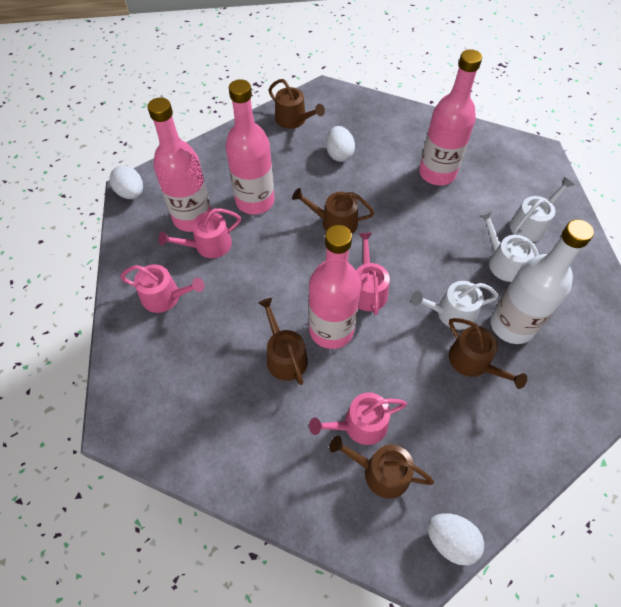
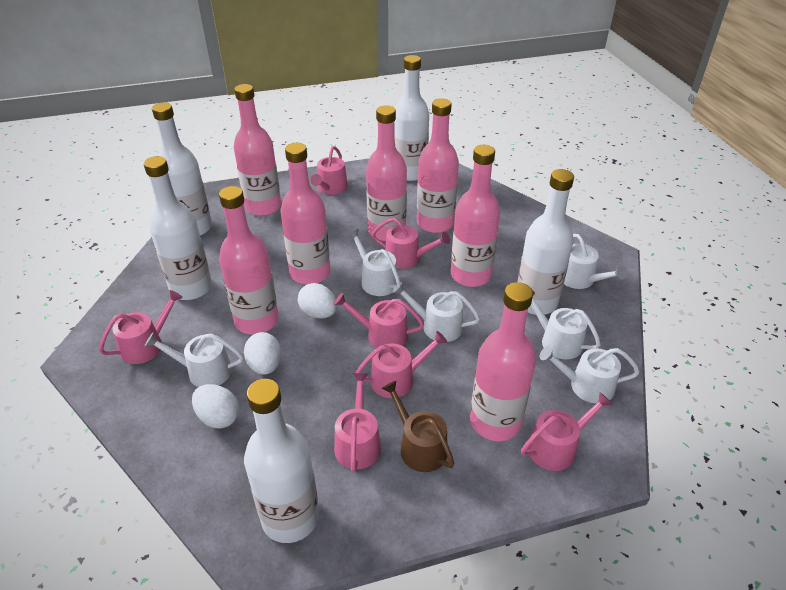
brown watering can: [258,298,308,385] [269,79,325,129] [292,188,374,234] [329,436,434,499] [449,318,527,389] = 5 -> [382,381,454,472] = 1
pink bottle: [147,98,211,232] [225,79,274,215] [309,225,361,349] [419,49,482,186] = 4 -> [219,186,279,334] [234,84,281,216] [280,143,330,285] [366,105,407,241] [417,98,459,233] [451,145,500,287] [470,282,536,441] = 7
pink watering can: [120,264,205,313] [158,208,241,258] [309,393,407,445] [356,233,390,315] = 4 -> [99,290,183,364] [311,146,348,195] [334,293,424,348] [334,373,381,472] [356,331,447,398] [372,218,450,269] [521,392,612,471] = 7
white bottle: [491,219,594,344] = 1 -> [144,156,212,300] [152,102,212,236] [244,379,319,543] [394,55,429,181] [517,169,574,315] = 5
white watering can: [411,281,499,330] [479,210,539,282] [510,177,575,242] = 3 -> [144,333,244,387] [347,229,400,296] [392,282,480,342] [530,287,601,359] [540,346,640,404] [564,234,627,289] = 6

